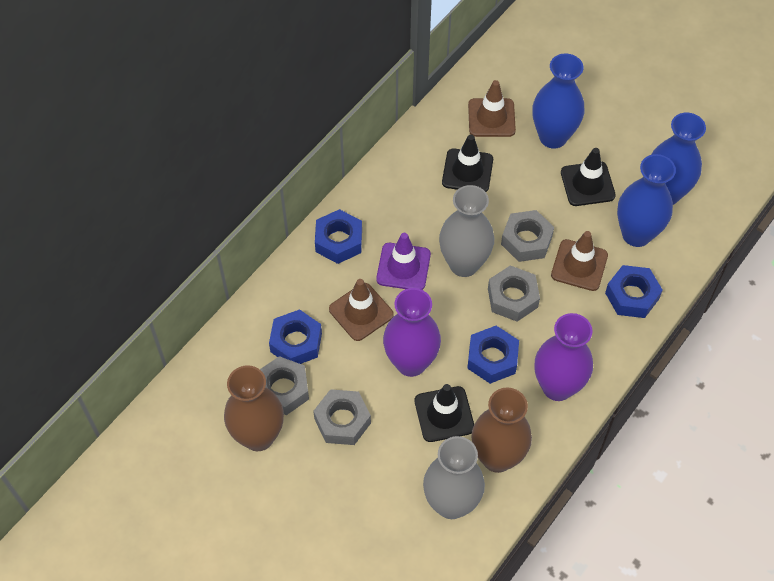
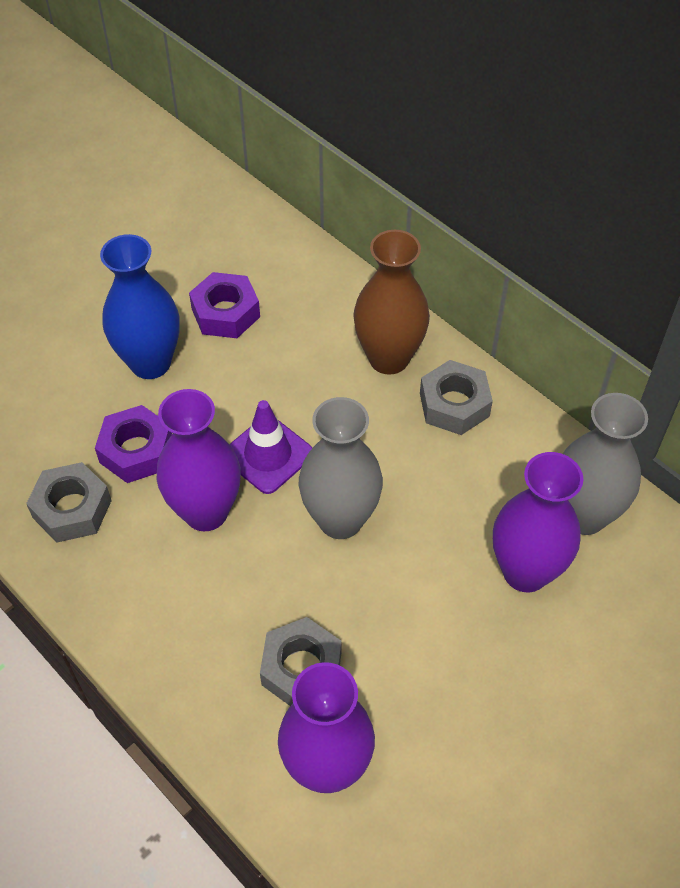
black traffic cone: [415,384,474,442] [442,134,493,192] [561,148,616,206] = 3 -> none = 0
blue nut: [269,309,322,364] [315,209,362,264] [467,326,519,384] [605,265,663,318] = 4 -> none = 0
blue vase: [533,53,584,149] [617,154,676,247] [651,113,706,205] = 3 -> [100,234,180,379] = 1
brown traffic cone: [329,279,394,341] [468,80,516,137] [551,231,608,291] = 3 -> none = 0
brown vase: [224,365,284,451] [471,387,532,473] = 2 -> [353,230,430,375] = 1
grey nut: [260,356,309,415] [313,389,371,445] [488,265,540,321] [501,210,554,262] = 4 -> [26,462,112,543] [260,617,341,706] [420,360,493,435] = 3
purple nut: none = 0 -> [95,405,172,483] [189,272,260,338] = 2
purple vase: [383,288,441,377] [535,313,593,401] = 2 -> [157,389,241,531] [278,662,375,793] [493,452,583,592] = 3

